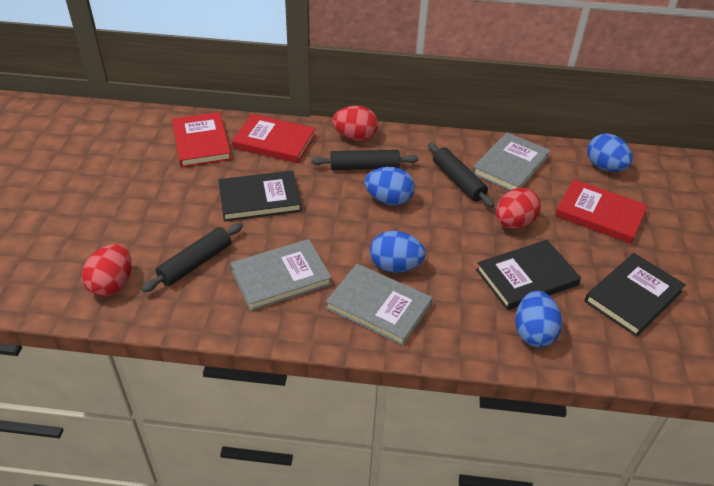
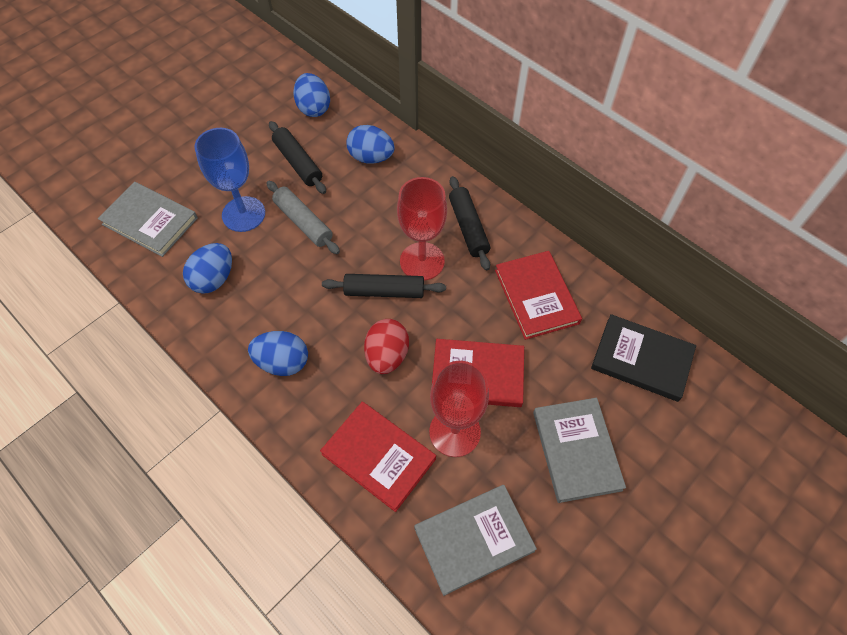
black book: [218,170,302,221] [476,240,581,310] [584,253,686,337] = 3 -> [591,314,696,402] = 1
blue goblet: none = 0 -> [194,128,265,232] = 1
grey rolling pin: none = 0 -> [266,181,340,254] = 1
red egg: [82,244,132,297] [332,106,378,141] [496,188,541,229] = 3 -> [364,319,409,374] = 1
red goblet: none = 0 -> [397,177,447,280] [429,361,489,457] = 2

